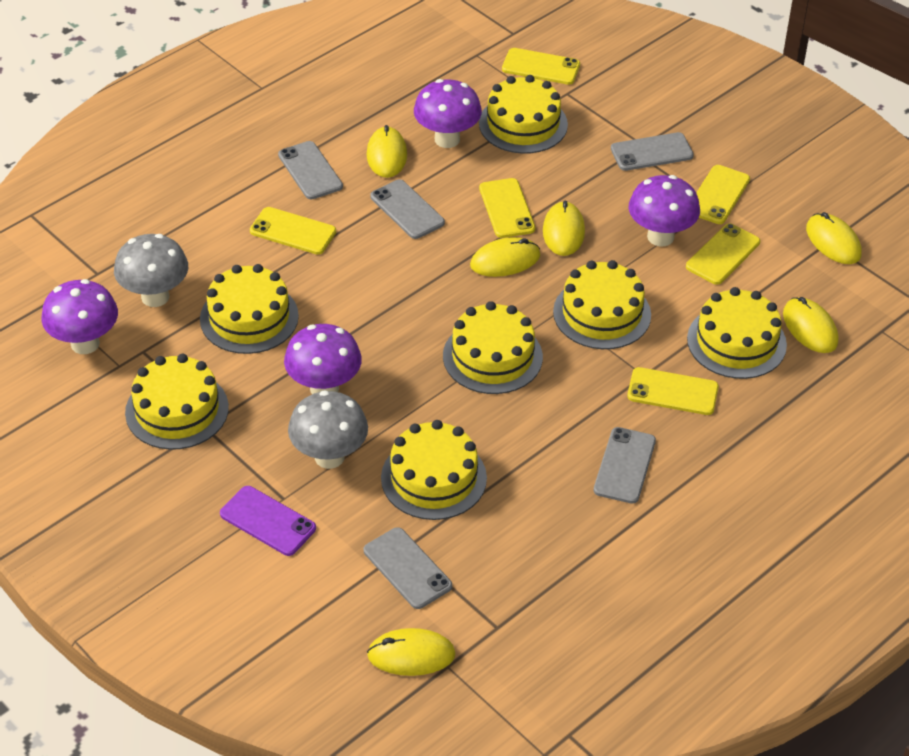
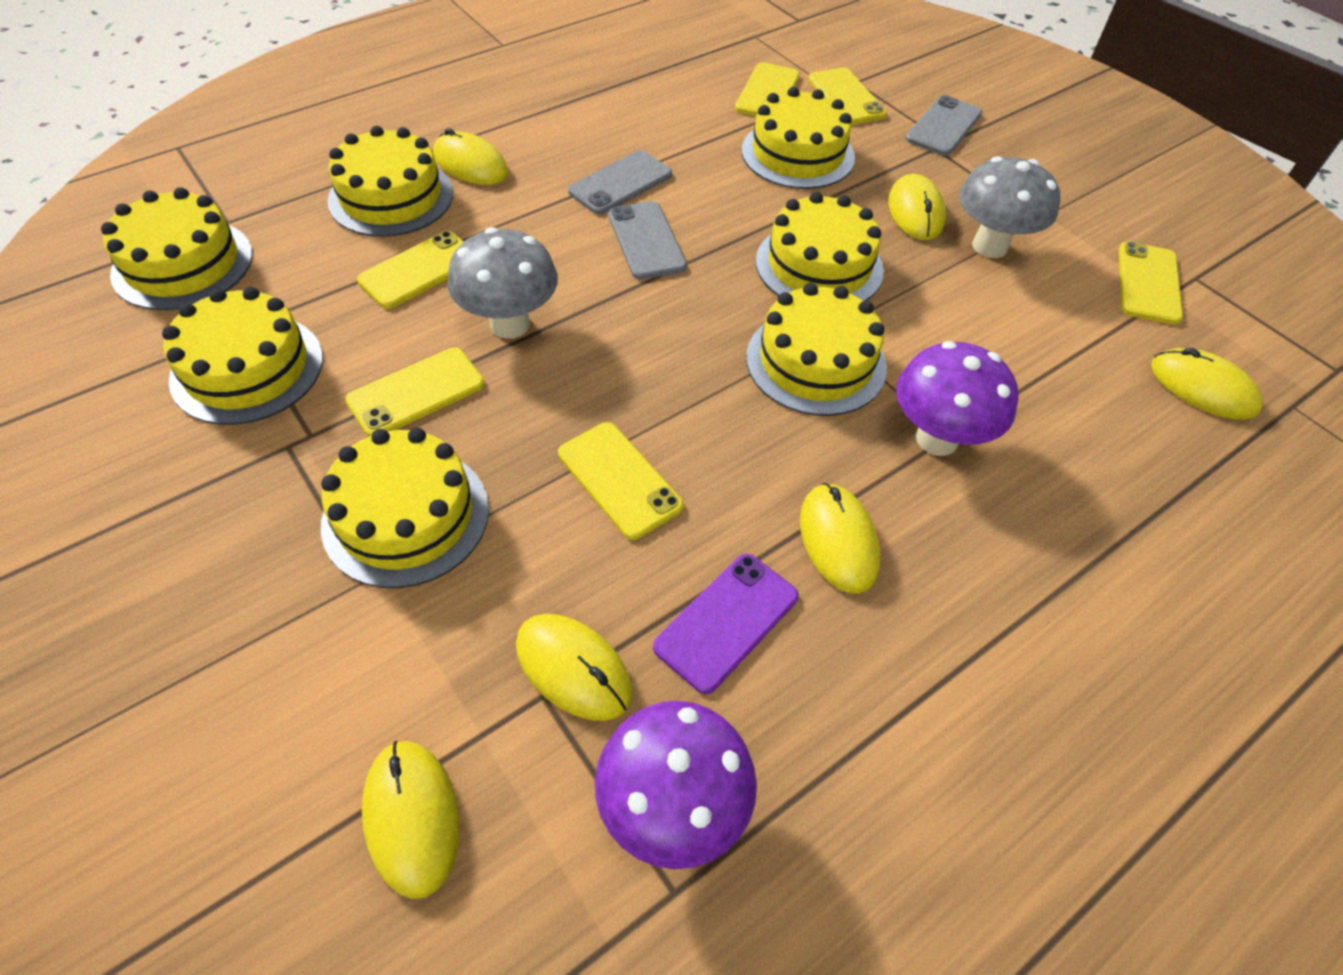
grey phone: [278,141,343,199] [364,527,452,609] [370,179,445,239] [594,427,656,504] [611,132,694,171] = 5 -> [568,150,672,215] [608,201,687,280] [906,95,982,156] = 3
purple mushroom: [41,279,118,354] [284,324,362,394] [414,79,482,148] [629,175,700,247] = 4 -> [595,701,757,869] [896,341,1019,456] = 2

